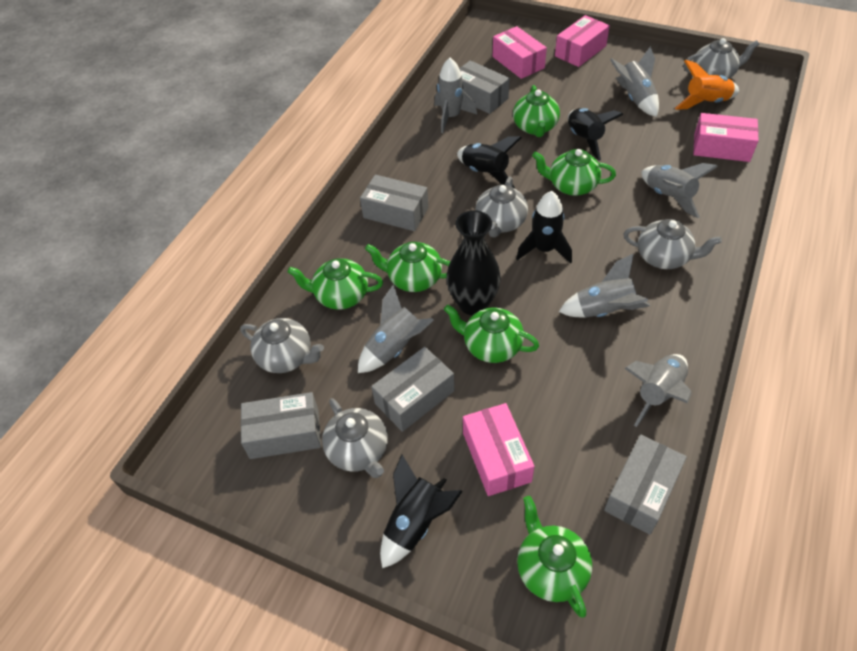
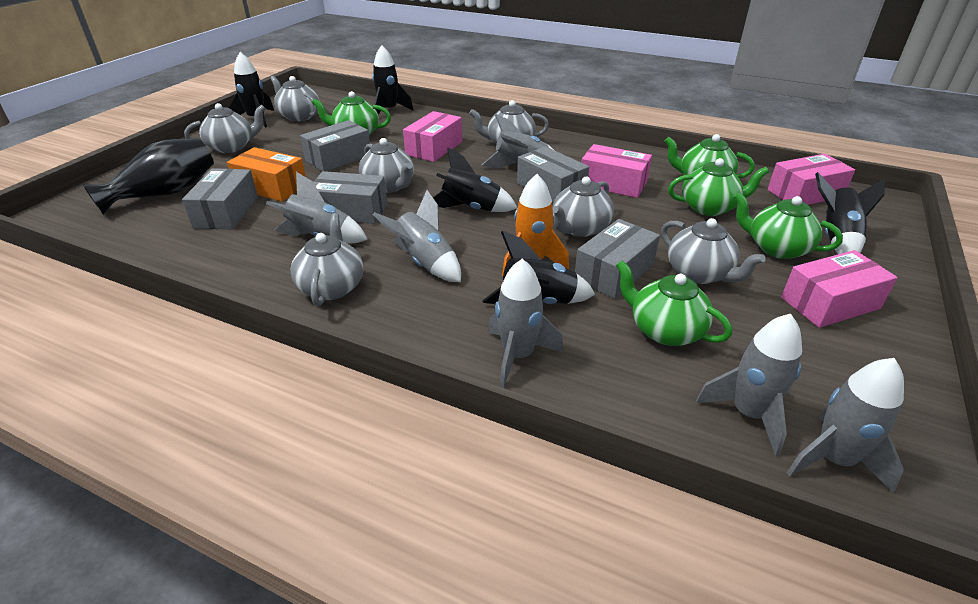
black rocket: [380,454,463,568] [457,136,522,188] [516,191,572,264] [568,108,624,161] = 4 -> [229,52,274,128] [372,45,414,115] [433,148,517,212] [482,231,595,304] [815,172,885,254] = 5
green teapot: [288,258,383,310] [365,242,450,292] [444,305,539,363] [513,85,560,137] [517,496,592,618] [532,149,616,196] = 6 -> [312,91,391,135] [616,260,732,346] [664,134,755,179] [668,158,769,216] [734,192,843,259] = 5
grey teapot: [240,318,324,373] [322,398,388,478] [476,176,528,238] [624,219,722,269] [683,38,759,79] = 5 -> [184,103,266,153] [270,76,320,122] [290,214,363,306] [359,138,414,193] [469,100,549,144] [552,177,614,237] [661,218,766,284] = 7
orange box: none = 0 -> [227,147,306,202] = 1

